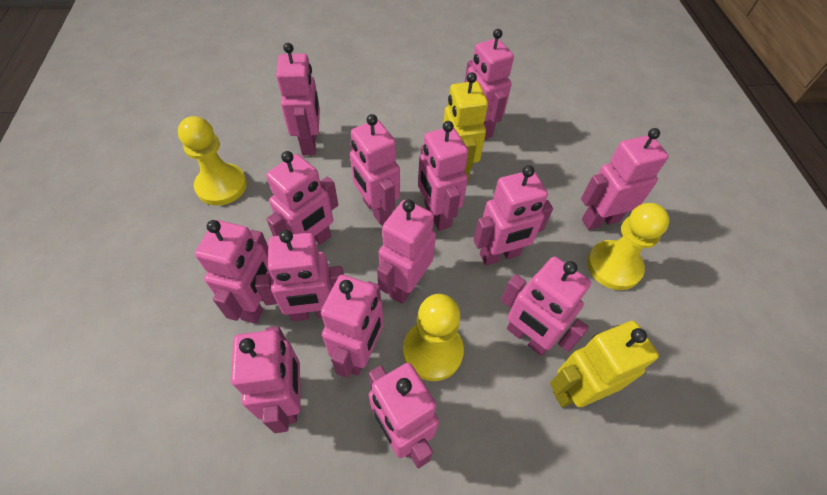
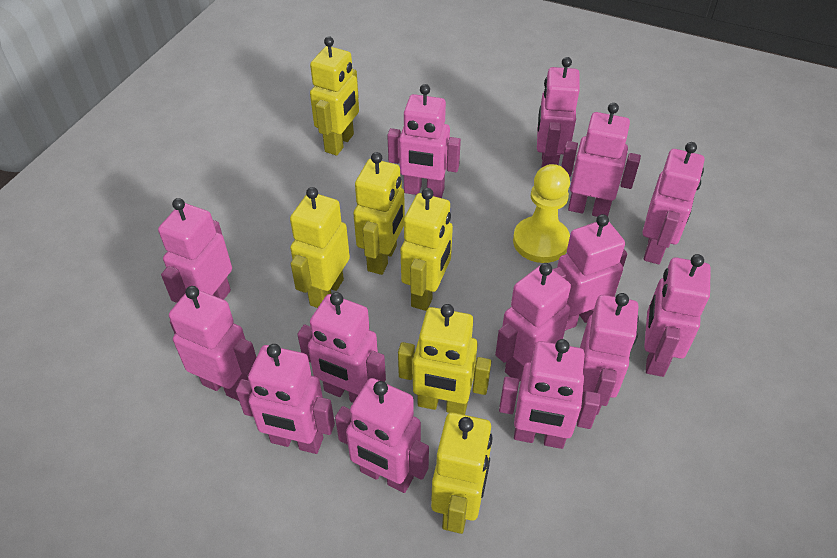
yellow pawn: [178,116,247,206] [403,294,464,381] [587,203,669,290] = 3 -> [513,164,570,263] = 1
yellow robot: [443,72,488,182] [550,321,659,408] = 2 -> [290,187,350,308] [310,36,359,156] [353,152,405,275] [398,304,491,415] [401,188,453,311] [431,412,493,534] = 6

